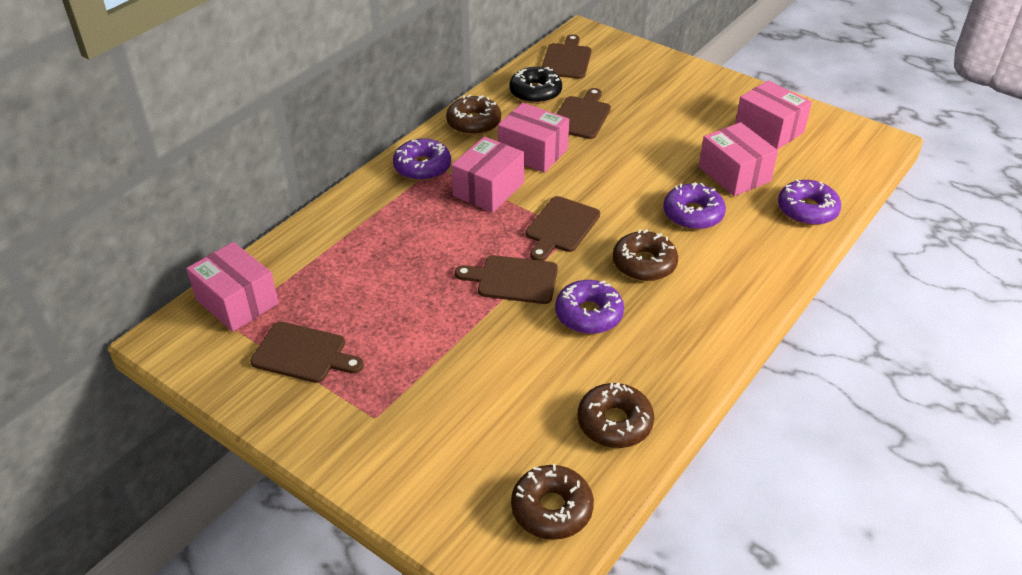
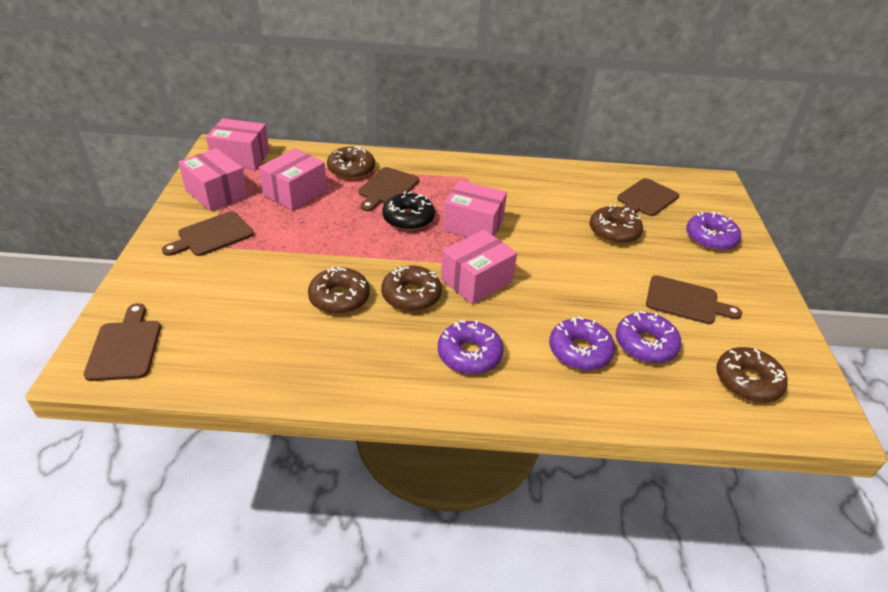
brown donut: [446,94,501,135] [511,464,594,540] [578,382,654,448] [613,229,678,281] = 4 -> [308,267,370,314] [327,146,375,179] [381,265,442,311] [590,204,643,244] [716,347,788,403] = 5

